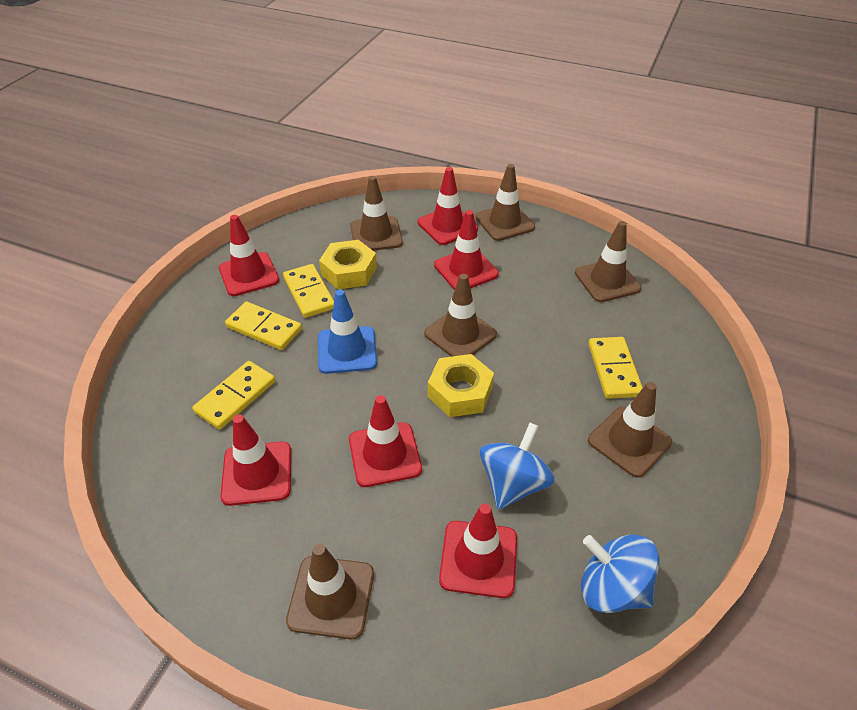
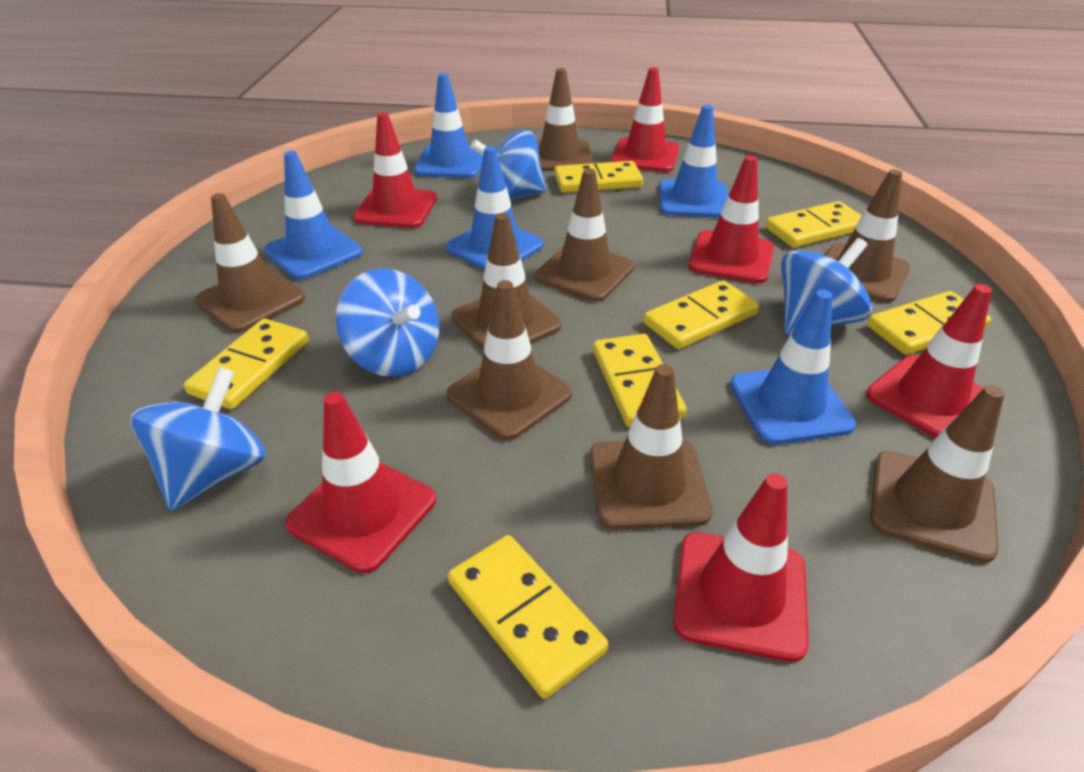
blue spinning top: [479,423,555,510] [581,535,659,613] = 2 -> [131,367,266,511] [336,269,439,377] [470,130,546,200] [781,238,872,335] = 4
blue traffic cone: [318,290,377,374] = 1 -> [264,151,362,280] [414,73,483,178] [446,146,544,271] [659,105,728,218] [730,289,856,444] = 5
brown traffic cone: [286,544,374,639] [350,176,403,251] [424,274,497,357] [475,164,535,241] [575,221,641,302] [588,382,672,478] = 6 -> [195,193,305,333] [446,280,572,440] [452,213,561,351] [535,169,634,302] [537,68,592,171] [590,364,712,530] [825,169,910,302] [870,385,1005,563] = 8
yellow domino: [192,361,275,430] [225,302,302,350] [283,264,334,318] [588,337,643,399] = 4 -> [184,319,309,409] [448,535,608,699] [554,161,643,193] [593,334,687,427] [644,280,759,349] [766,201,862,248] [867,291,991,355] = 7
yellow nut: [319,240,377,289] [428,354,494,417] = 2 -> none = 0

